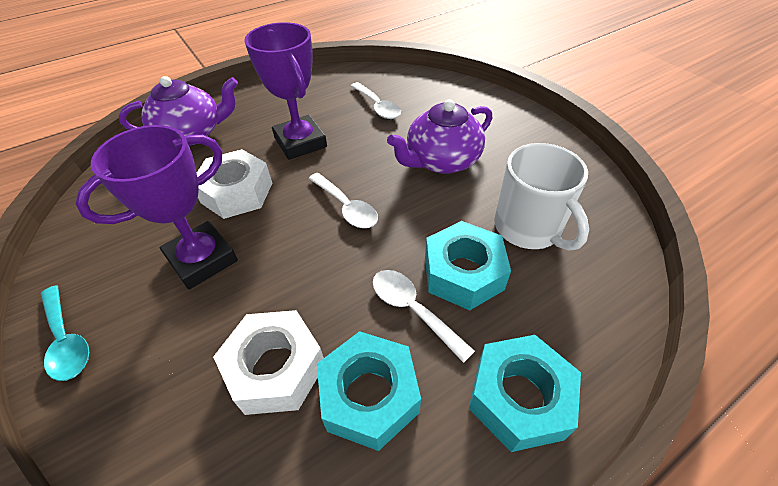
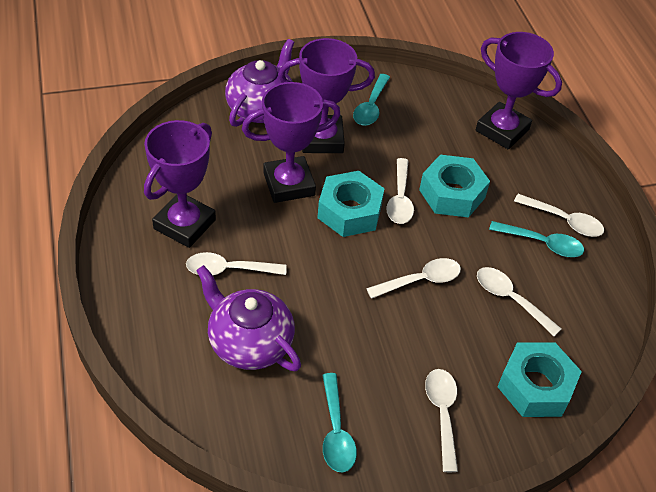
purple trophy: [75,125,238,289] [244,22,327,160] = 2 -> [144,120,216,248] [242,82,341,203] [278,38,375,153] [476,32,562,150] = 4
turquoise spoon: [41,285,89,381] = 1 -> [322,373,357,473] [353,74,390,126] [489,221,584,257] = 3
white mug: [494,143,589,251] = 1 -> none = 0
white nut: [197,149,272,219] [213,310,324,415] = 2 -> none = 0
white spoon: [308,173,378,228] [351,82,401,119] [373,270,475,363] = 3 -> [186,252,287,275] [366,258,461,299] [386,158,414,224] [425,369,458,472] [477,267,562,336] [514,194,604,237] = 6

